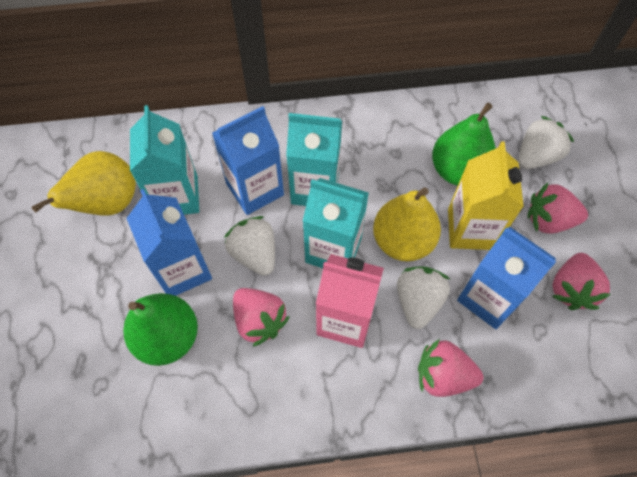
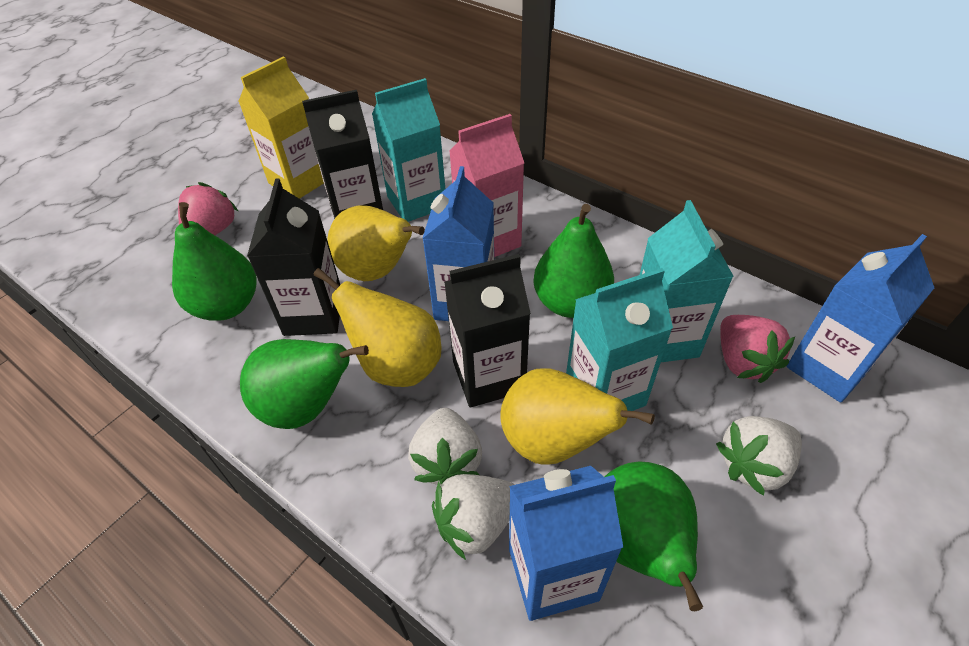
black carton: none = 0 -> [247,178,340,336] [302,90,383,219] [444,254,531,407] = 3
green pear: [123,293,198,366] [432,103,496,186] = 2 -> [172,202,257,321] [240,339,369,429] [533,204,614,318] [604,461,703,611] = 4
pink strawberry: [233,288,289,347] [418,339,483,397] [527,182,588,234] [552,253,611,310] = 4 -> [178,182,238,235] [720,315,795,383] = 2
yellow pear: [32,151,136,216] [373,187,441,261] = 2 -> [314,268,441,387] [327,205,425,281] [500,368,655,465] = 3

